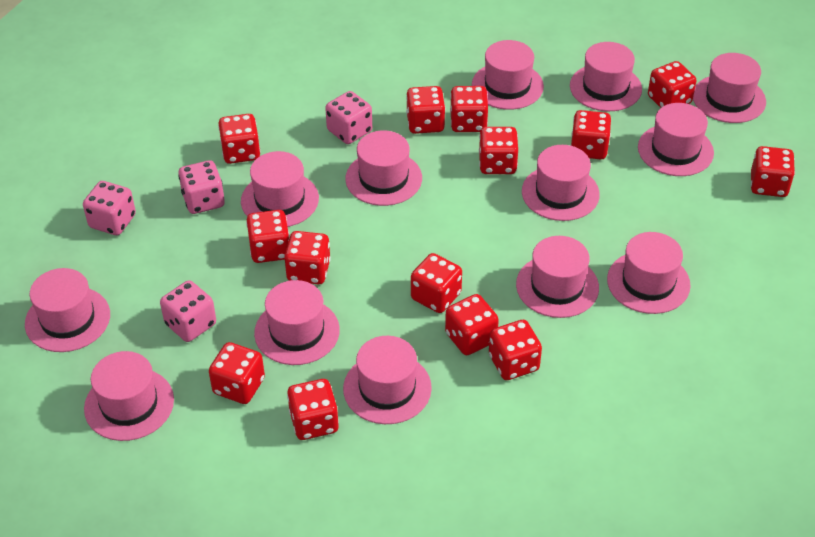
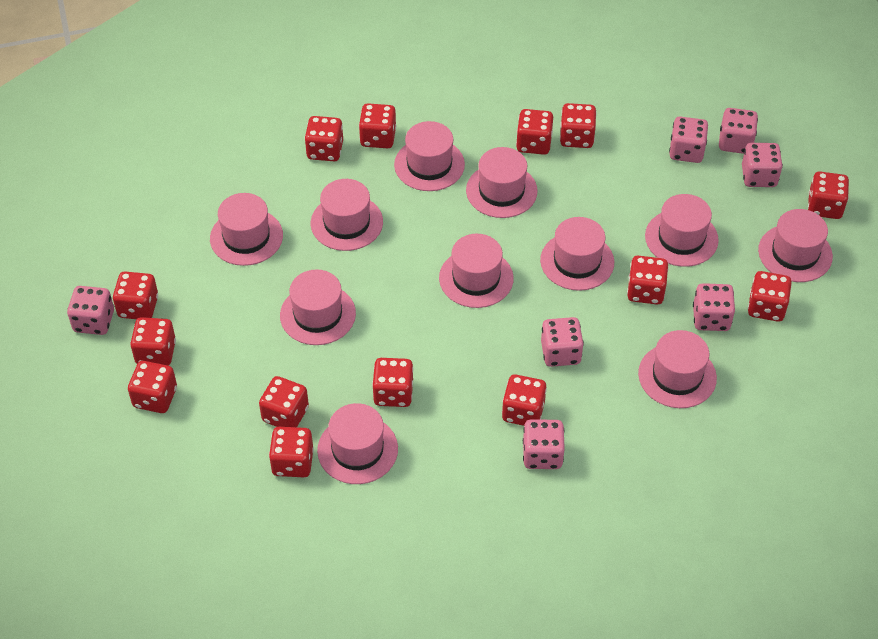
pink dice: [83,181,136,235] [160,280,216,342] [178,160,225,214] [325,91,372,144] = 4 -> [67,286,114,335] [523,419,565,469] [541,317,584,367] [669,117,708,163] [693,283,735,331] [719,108,758,154] [742,143,783,187] = 7
pink hat: [25,268,110,352] [84,351,174,441] [241,151,319,227] [254,280,340,365] [343,336,432,424] [345,130,422,206] [472,40,544,110] [516,236,599,318] [522,145,600,221] [570,42,642,111] [607,232,691,314] [638,103,714,176] [693,53,766,123] = 13 -> [210,193,283,266] [280,269,356,345] [311,179,383,251] [317,403,398,484] [394,121,465,191] [439,234,514,308] [466,147,538,218] [540,217,614,291] [638,330,717,408] [645,194,719,267] [758,209,833,282] = 11

